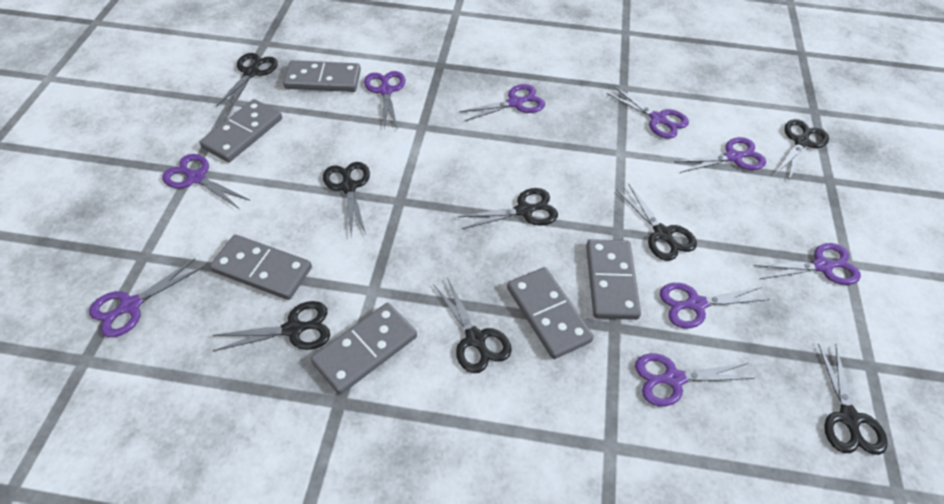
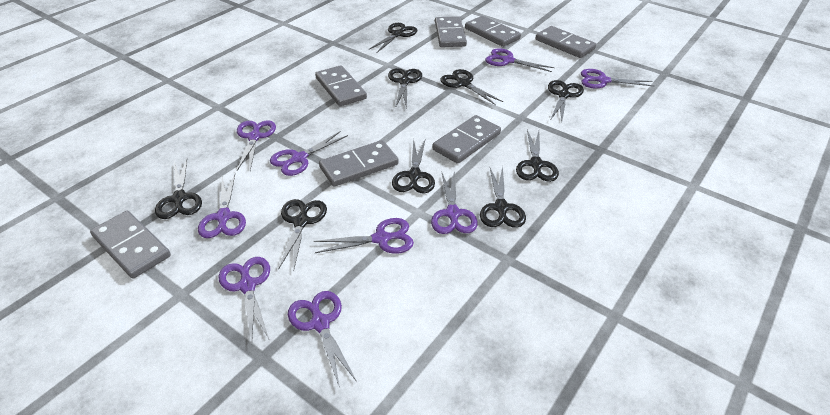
black scissors: [213,301,330,351] [216,53,278,109] [323,162,370,234] [433,277,512,373] [458,188,558,229] [617,184,697,261] [776,119,829,180] [818,344,888,455] = 8 -> [155,159,202,219] [278,199,327,270] [368,23,418,53] [388,68,422,109] [392,138,435,193] [440,69,503,105] [480,166,526,228] [516,129,559,182] [548,80,584,121] = 9
grey domino: [200,99,282,162] [210,235,312,300] [283,60,361,92] [311,303,417,394] [507,267,594,359] [586,239,641,320] = 6 -> [90,211,171,279] [315,65,367,106] [319,140,399,187] [432,115,501,164] [435,16,467,47] [465,16,521,47] [535,26,596,58] = 7

